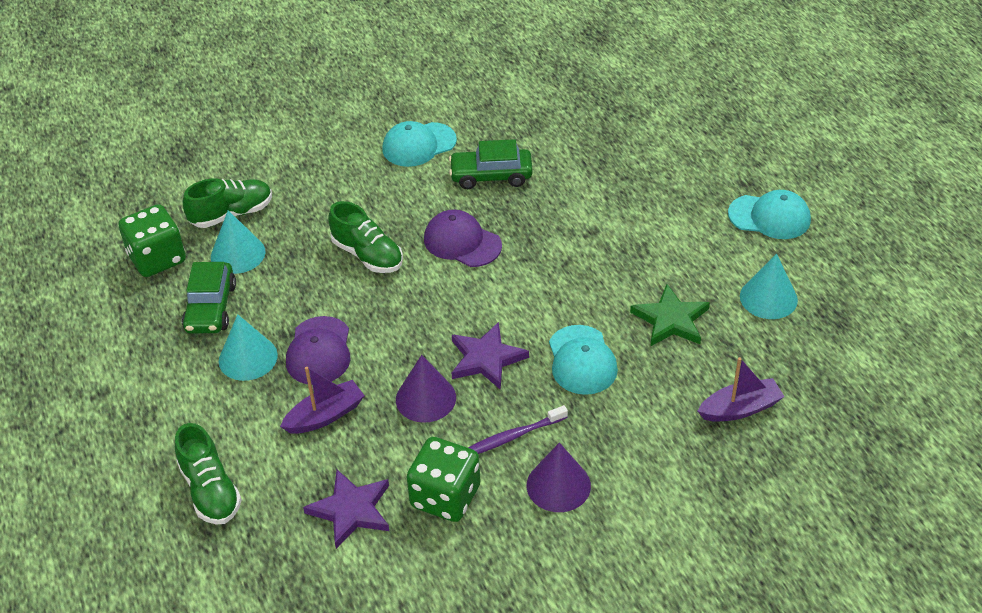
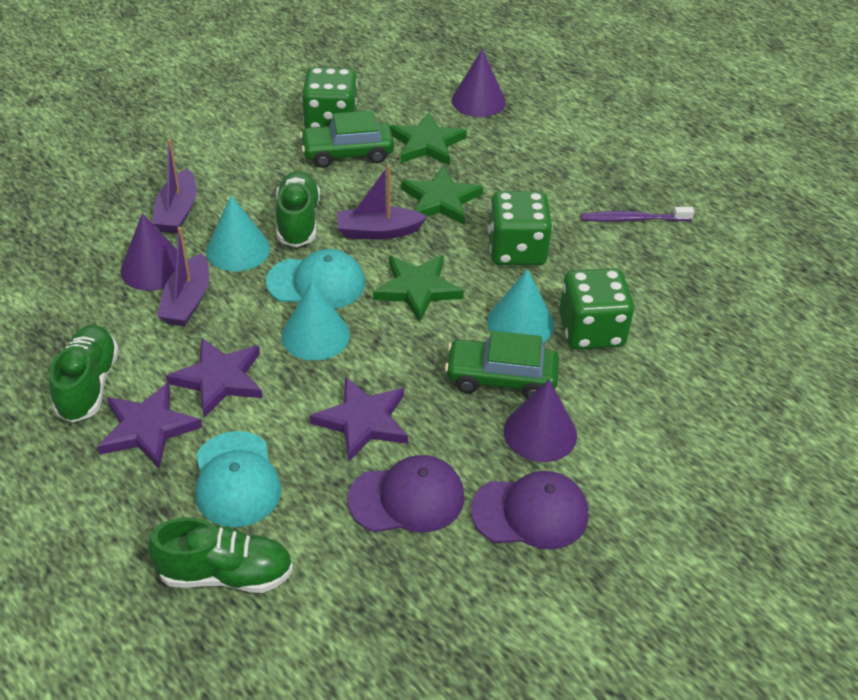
green dice: [119,204,186,277] [407,437,480,522] = 2 -> [302,67,357,128] [488,191,553,265] [559,268,634,350] = 3
green star: [630,284,710,347] = 1 -> [373,255,464,323] [390,112,467,165] [401,166,483,225] = 3
purple boat: [280,367,365,434] [698,357,785,421] = 2 -> [152,139,197,233] [157,227,209,326] [337,165,428,240] = 3
purple cone: [396,355,456,423] [527,442,591,512] = 2 -> [120,213,177,291] [451,49,506,117] [504,380,577,462] = 3
purple star: [303,470,389,549] [452,322,529,390] = 2 -> [97,382,202,468] [166,338,263,418] [310,376,408,462] = 3
turquoise cap: [382,121,457,167] [549,325,618,395] [728,190,811,239] = 3 -> [196,431,281,527] [266,249,365,309] = 2

